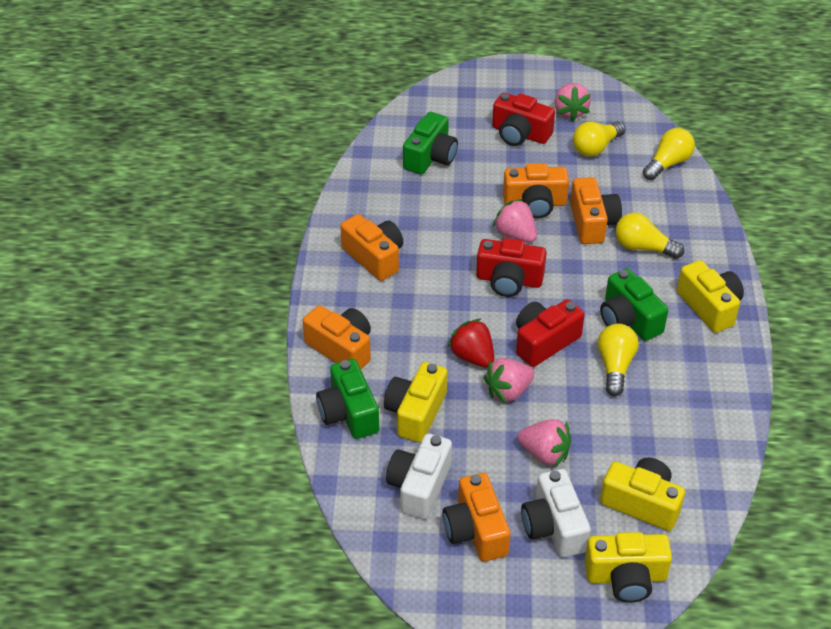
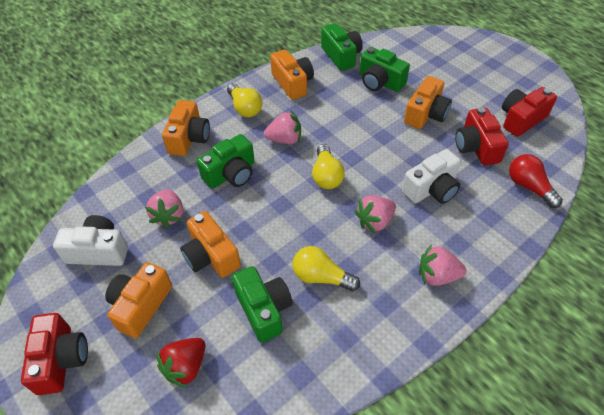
green camera: [316,359,379,439] [403,112,458,174] [600,268,668,341] = 3 -> [197,134,255,189] [232,266,293,343] [321,23,363,71] [359,47,410,92] = 4
red light bulb: none = 0 -> [509,154,563,208] = 1
yellow camera: [384,362,447,443] [585,532,672,603] [600,458,685,531] [677,260,744,333] = 4 -> none = 0
yellow light bulb: [573,121,626,157] [598,324,638,396] [615,213,684,259] [643,128,695,180] = 4 -> [227,83,262,117] [293,246,360,291] [312,144,345,189] = 3

